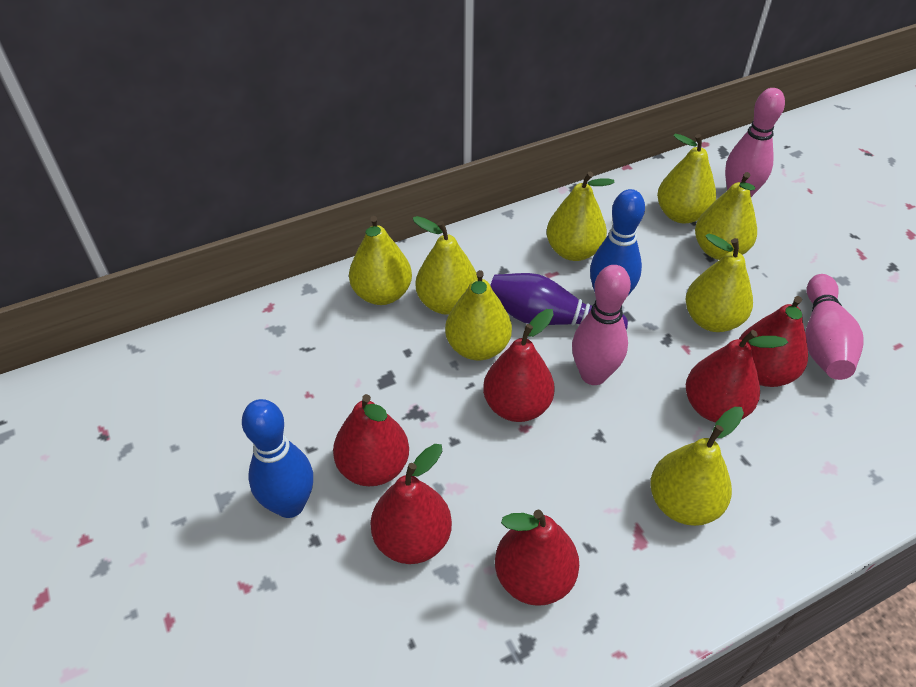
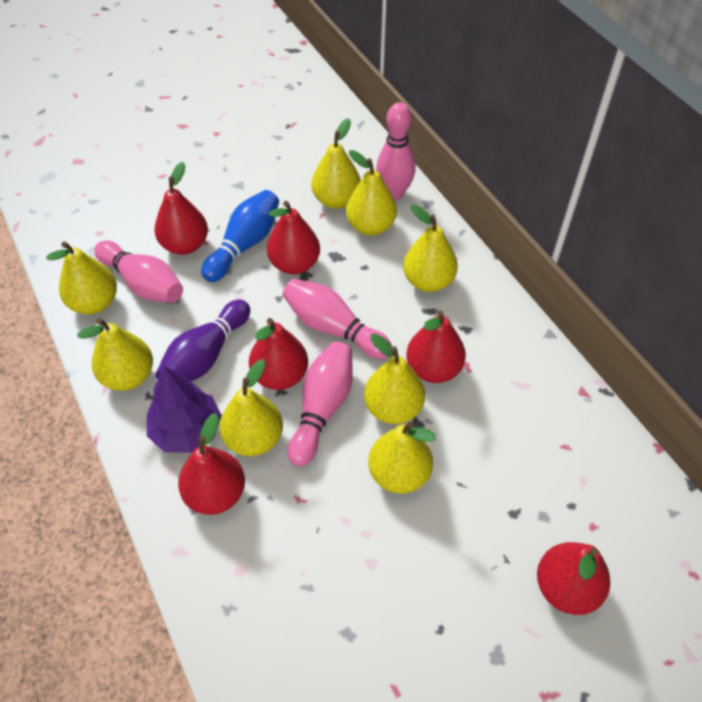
blue bowling pin: [242,399,313,518] [590,189,645,297] = 2 -> [201,190,279,282] = 1
pink bowling pin: [572,265,631,385] [725,88,785,197] [805,274,863,380] = 3 -> [94,240,183,303] [283,278,392,359] [288,341,353,467] [376,102,416,200] = 4
purple tree: none = 0 -> [147,366,222,453] = 1

